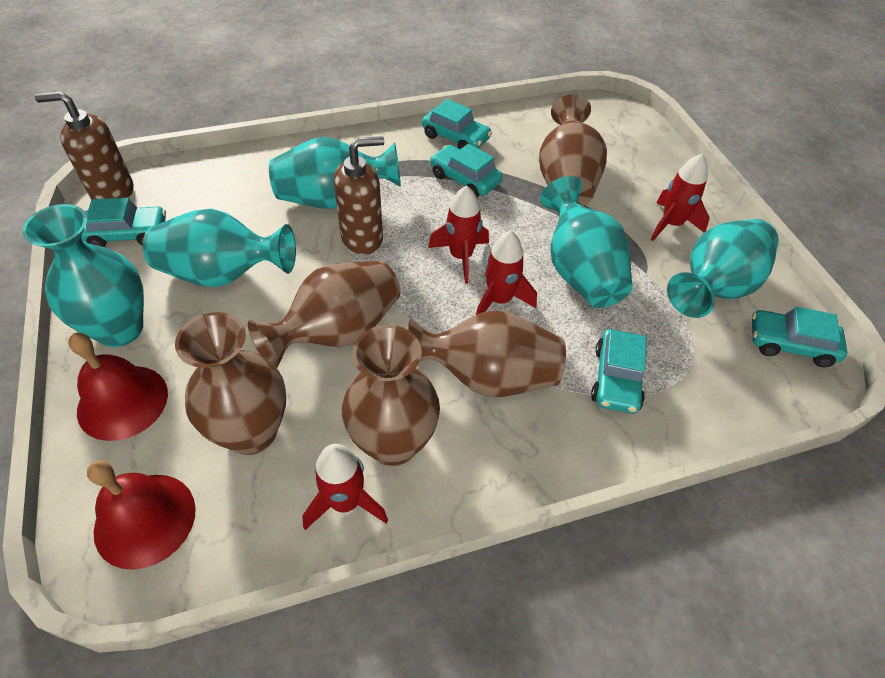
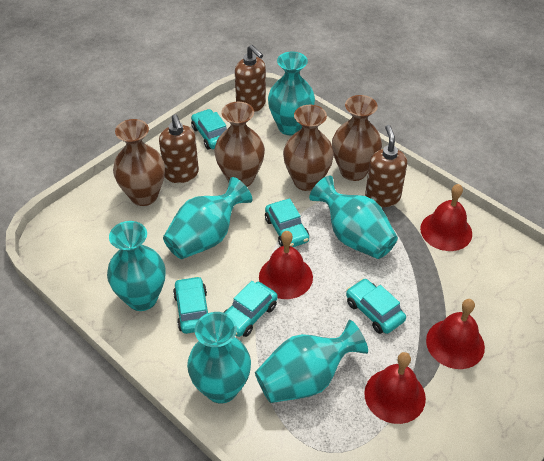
brown soap dispenser: [35,91,133,200] [334,136,384,255] = 2 -> [159,114,199,183] [235,45,266,112] [365,125,407,207] = 3
brown vase: [175,312,286,455] [248,260,401,369] [342,325,440,466] [408,310,566,397] [539,94,607,206] = 5 -> [113,119,165,206] [214,102,265,187] [283,105,334,191] [332,95,382,181] = 4
red bell: [68,333,168,441] [87,460,196,570] = 2 -> [259,231,313,299] [364,352,426,424] [420,184,472,251] [426,299,485,369] = 4
red rocket: [302,444,388,530] [428,185,489,284] [476,231,537,315] [650,154,710,241] = 4 -> none = 0
turquoise vase: [22,204,144,347] [143,209,296,287] [269,137,401,209] [540,176,633,308] [667,219,778,318] = 5 -> [107,221,165,311] [163,177,252,259] [187,312,251,404] [255,320,368,403] [268,52,315,136] [309,176,398,259] = 6

